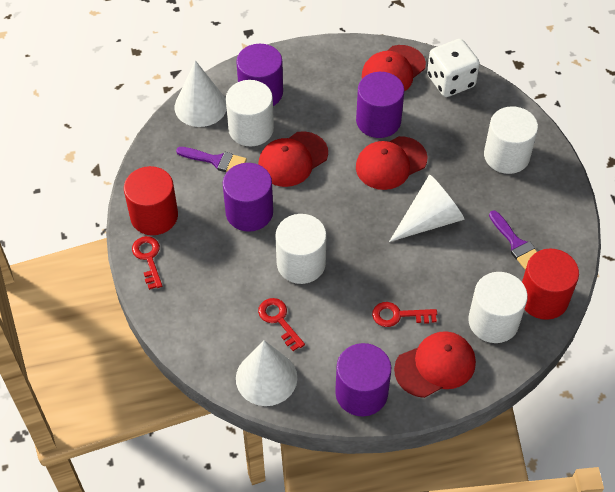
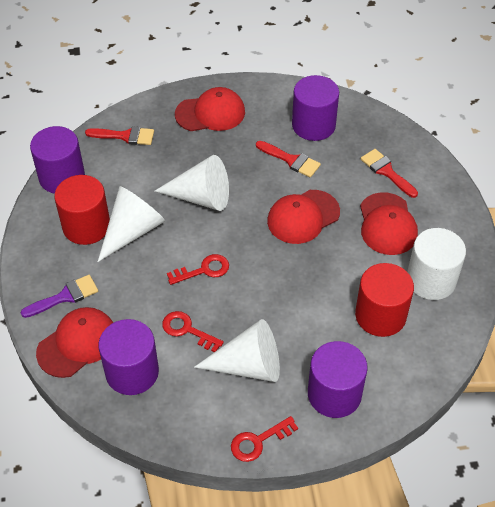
purple brush: [176,147,247,172] [489,210,537,270] = 2 -> [21,275,98,318] = 1
red brush: none = 0 -> [85,126,154,145] [256,141,321,178] [361,149,418,198] = 3
white cylinder: [226,80,274,146] [275,214,327,284] [468,272,528,343] [484,106,538,174] = 4 -> [407,228,466,300] = 1
white dice: [427,39,480,97] = 1 -> none = 0

